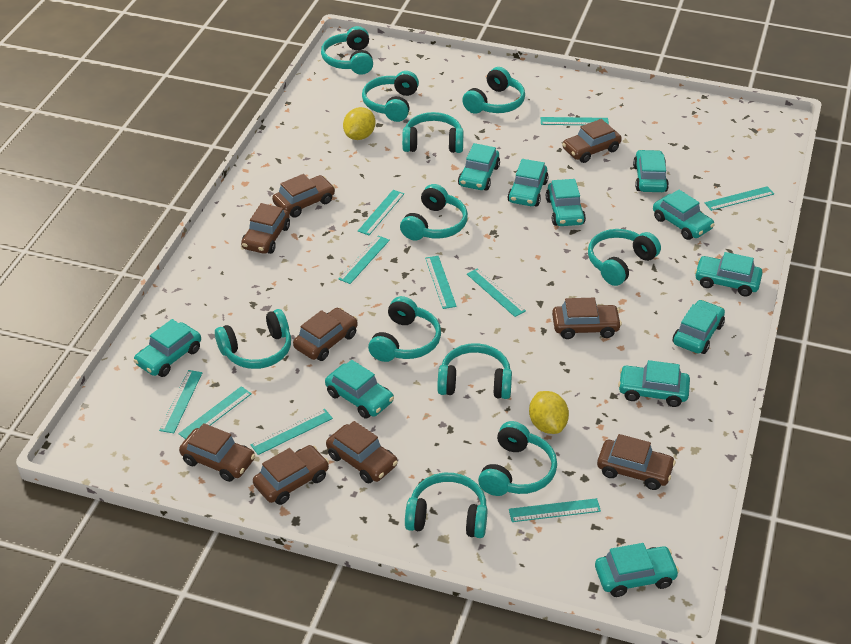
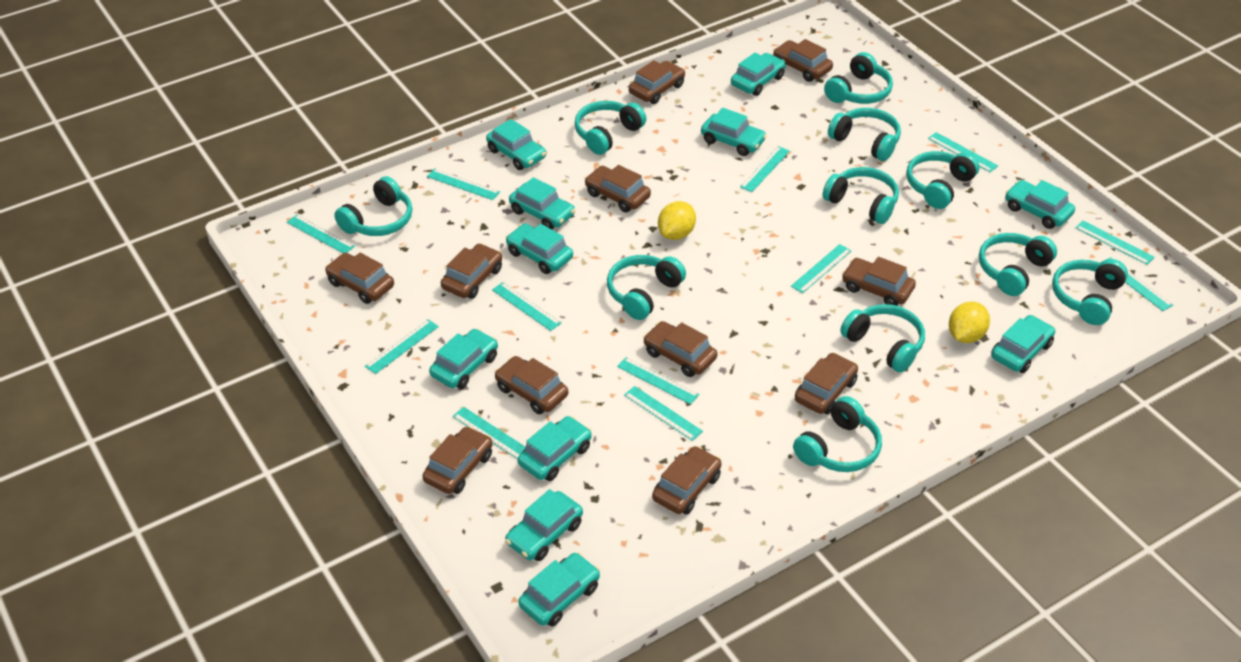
brown car: [179,423,255,482] [241,203,290,254] [253,445,329,505] [272,174,335,218] [293,308,358,361] [326,421,398,483] [552,298,622,339] [562,119,622,163] [597,434,676,490] = 9 -> [325,253,394,304] [422,426,493,494] [441,243,502,299] [495,356,568,414] [585,165,651,213] [629,60,685,104] [643,321,718,377] [652,446,722,514] [773,39,833,82] [795,353,858,415] [842,257,916,306] = 11
turquoise ruler: [159,370,202,433] [178,386,252,439] [251,409,333,455] [338,236,390,284] [358,190,404,235] [425,256,457,309] [467,268,526,317] [509,498,601,522] [540,117,609,125] [705,186,774,211] = 10 -> [287,215,355,253] [365,319,439,374] [427,168,500,200] [452,407,525,459] [492,282,562,331] [617,357,699,405] [624,386,703,441] [740,146,790,192] [791,244,852,293] [928,132,998,172] [1075,221,1155,265] [1108,257,1173,311] = 12

